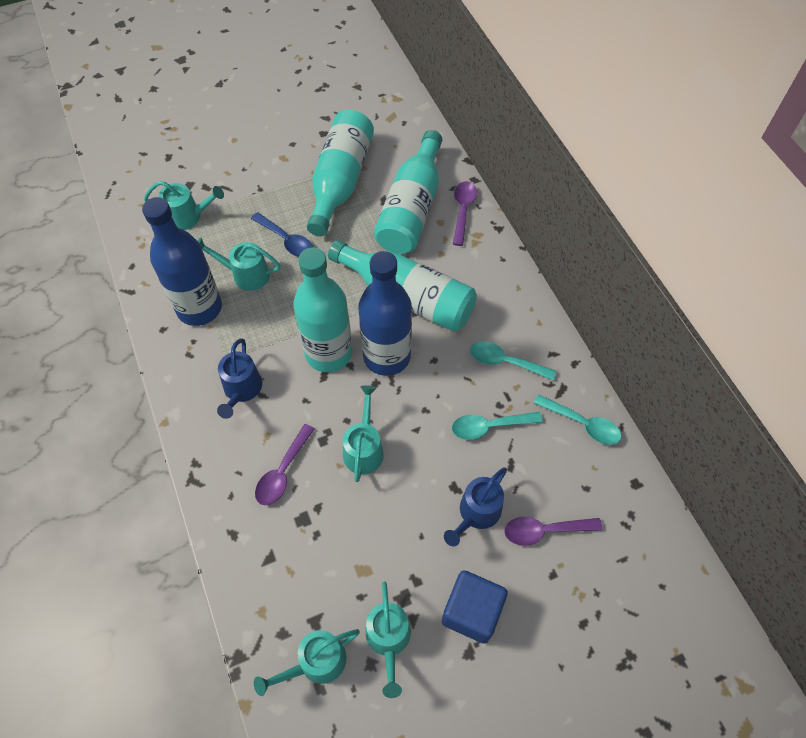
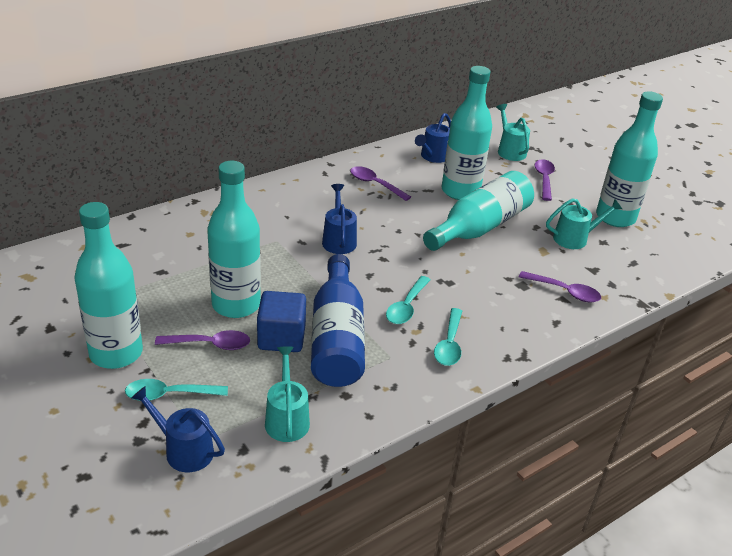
blue bottle: [142,197,222,326] [359,251,412,376] = 2 -> [311,254,365,387] = 1
blue spoon: [251,212,313,257] = 1 -> none = 0
blue watering can: [217,338,262,419] [444,468,507,546] = 2 -> [131,386,225,472] [322,184,357,254] [415,113,451,163] = 3
purple spoon: [255,424,315,505] [453,181,477,246] [504,517,602,545] = 3 -> [155,330,250,350] [350,166,411,201] [519,271,601,303] [534,159,555,201] = 4
turquoise bottle: [293,248,352,373] [307,110,374,236] [328,240,477,332] [374,130,442,254] = 4 -> [74,202,143,369] [207,161,261,318] [423,171,534,251] [442,66,492,200] [596,91,663,227] = 5
turquoise watering can: [144,181,224,230] [198,237,281,291] [254,629,360,696] [343,385,384,482] [365,581,411,698] = 5 -> [265,346,310,442] [496,104,530,161] [546,198,622,249] = 3

